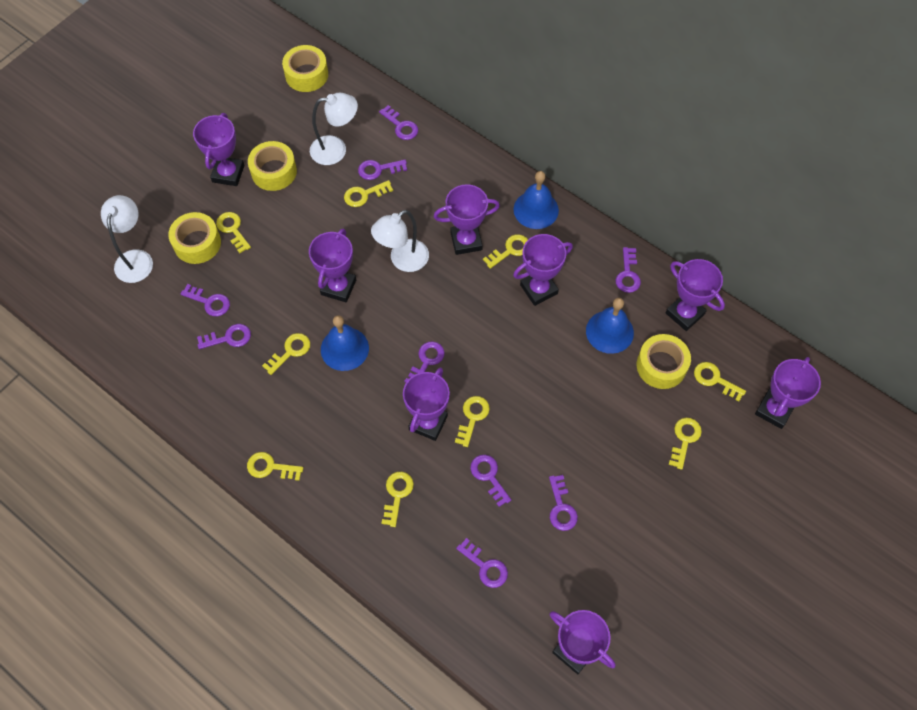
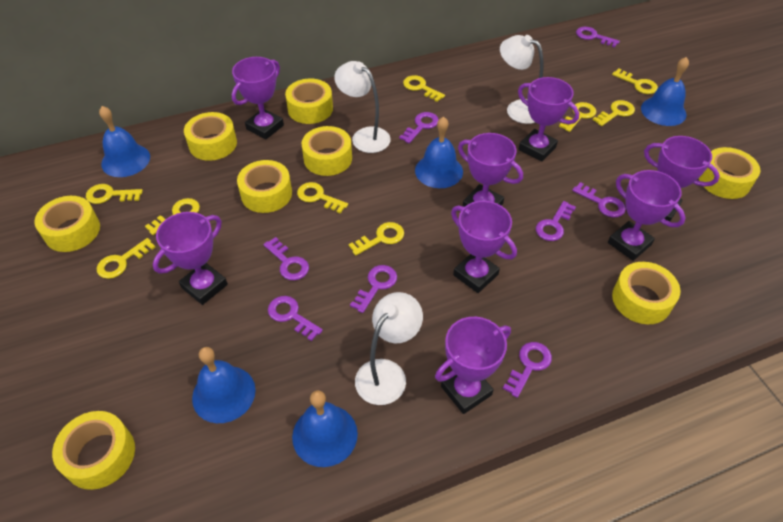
blue bell: [321,315,369,371] [513,171,559,229] [586,298,634,354] = 3 -> [99,106,150,177] [192,347,256,423] [292,390,358,467] [415,117,463,188] [641,57,689,126] = 5
purple key: [181,284,230,316] [197,324,251,349] [358,160,407,180] [379,105,418,140] [404,342,445,383] [456,538,508,588] [470,455,511,507] [549,475,578,531] [616,247,641,293] = 9 -> [263,237,309,280] [268,296,323,341] [350,265,397,313] [399,112,439,143] [503,342,552,398] [536,201,576,241] [572,182,626,217] [576,27,620,47] = 8
yellow tape: [168,212,221,264] [248,141,297,191] [282,45,328,92] [637,334,691,389] = 4 -> [34,196,100,252] [52,411,135,490] [184,112,237,161] [237,160,292,213] [285,79,333,124] [302,126,352,176] [612,262,681,324] [699,147,760,199] = 8

